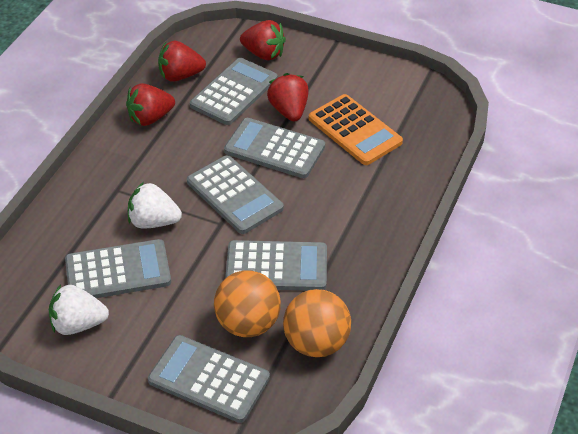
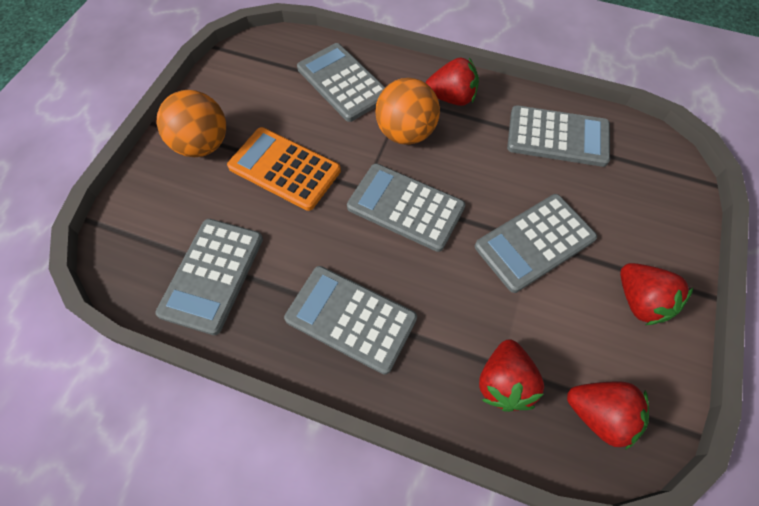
white strawberry: [49,285,109,335] [128,182,182,229] = 2 -> none = 0

